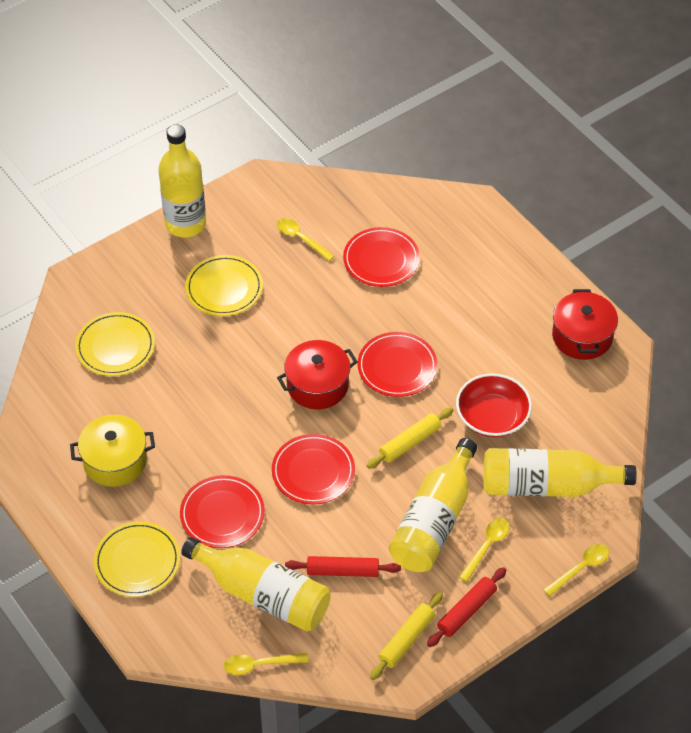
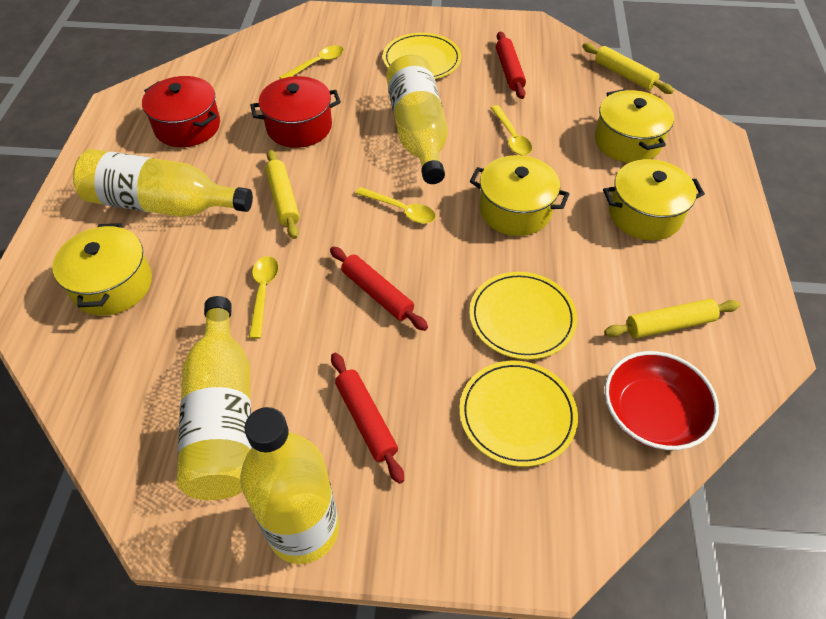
red plate: [180,475,265,548] [272,434,355,504] [343,227,420,287] [358,332,438,397] = 4 -> none = 0
red rolling pin: [285,556,401,577] [427,567,506,647] = 2 -> [330,247,428,331] [331,353,404,484] [496,31,526,99] = 3
yellow pot: [70,415,155,487] = 1 -> [52,223,152,316] [470,155,569,236] [595,89,674,163] [603,159,705,240] = 4
yellow rolling pin: [366,408,453,469] [370,592,443,680] = 2 -> [265,150,300,239] [582,43,674,94] [604,299,740,338] = 3

